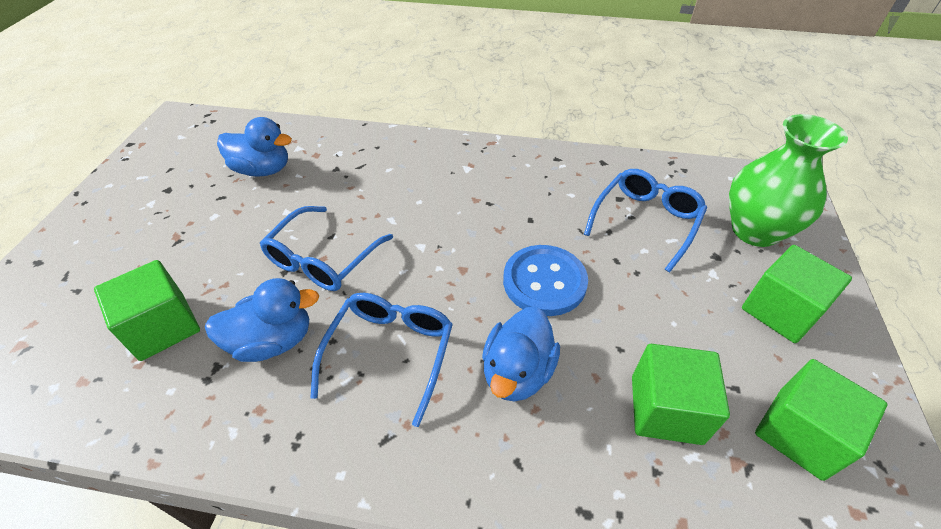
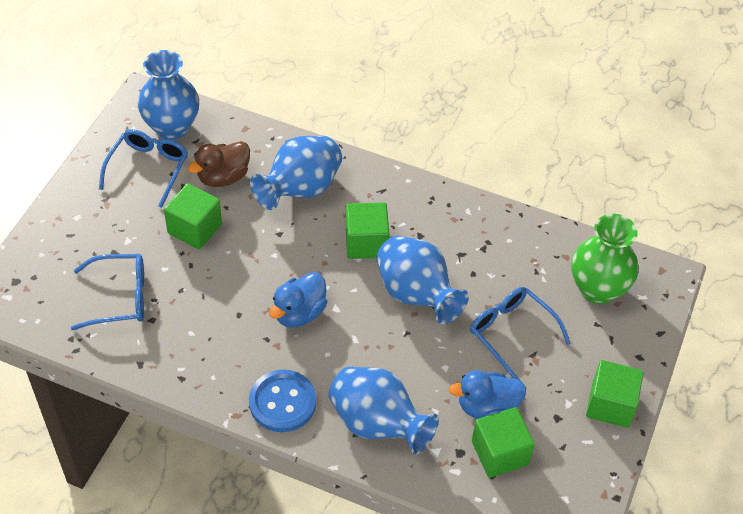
blue duck: [205,278,319,362] [217,117,292,177] [482,307,560,402] = 3 -> [269,272,327,328] [449,370,526,419] = 2
blue vase: none = 0 -> [138,50,199,140] [250,136,342,210] [329,367,439,455] [376,235,469,324] = 4
brown duck: none = 0 -> [188,141,250,187] = 1

